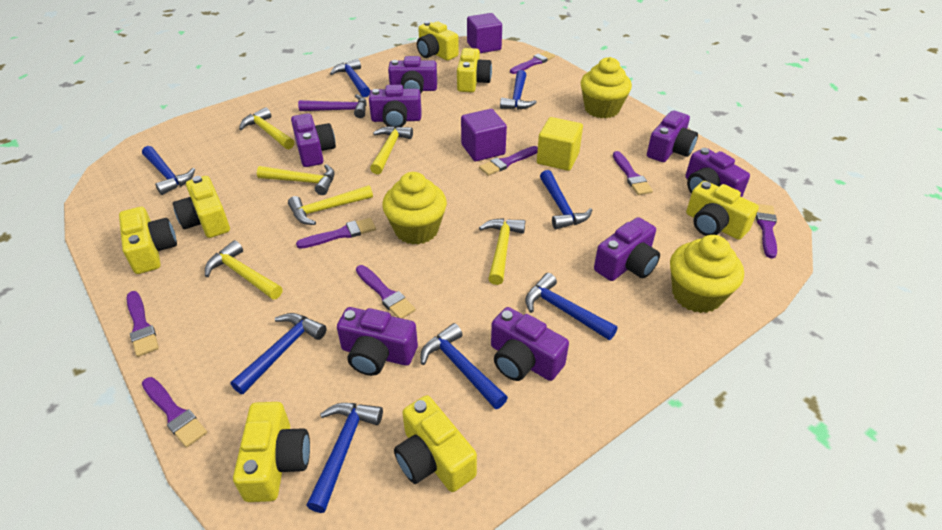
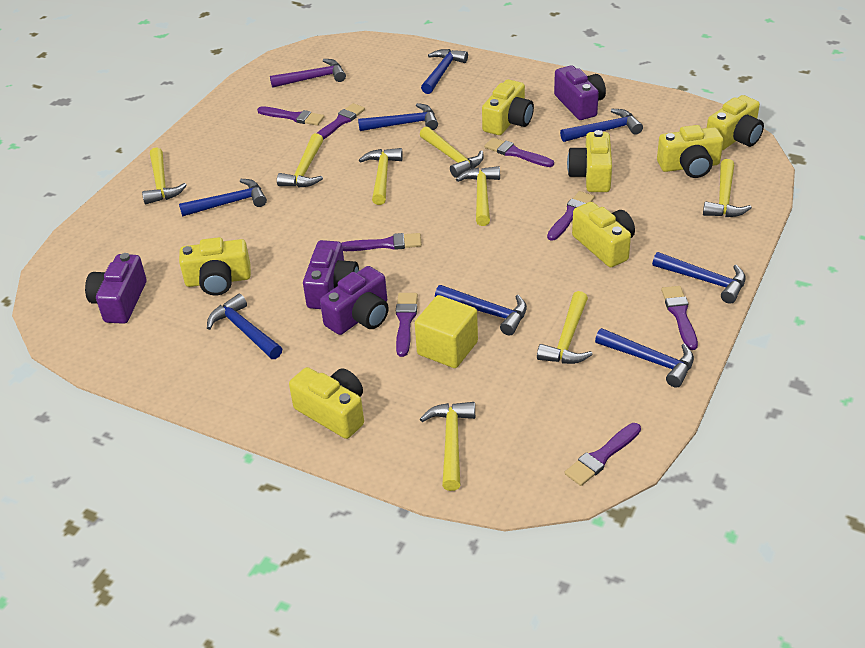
purple camera: [291,113,336,167] [337,307,418,376] [369,85,422,128] [388,56,437,94] [491,307,569,381] [594,217,660,281] [647,111,698,162] [686,148,750,197] = 8 -> [85,253,146,324] [303,240,359,309] [320,266,389,335] [554,65,606,120] = 4
purple cube: [461,109,507,161] [467,13,502,53] = 2 -> none = 0
yellow cupcake: [382,172,447,245] [580,57,632,118] [670,235,744,313] = 3 -> none = 0
yellow hammer: [205,240,283,300] [239,107,294,149] [257,164,335,195] [288,185,373,225] [370,126,413,174] [479,218,525,285] = 6 -> [142,147,187,204] [277,133,323,188] [359,148,403,205] [420,126,484,178] [420,402,475,491] [456,166,500,226] [537,291,593,364] [703,159,752,217] = 8

